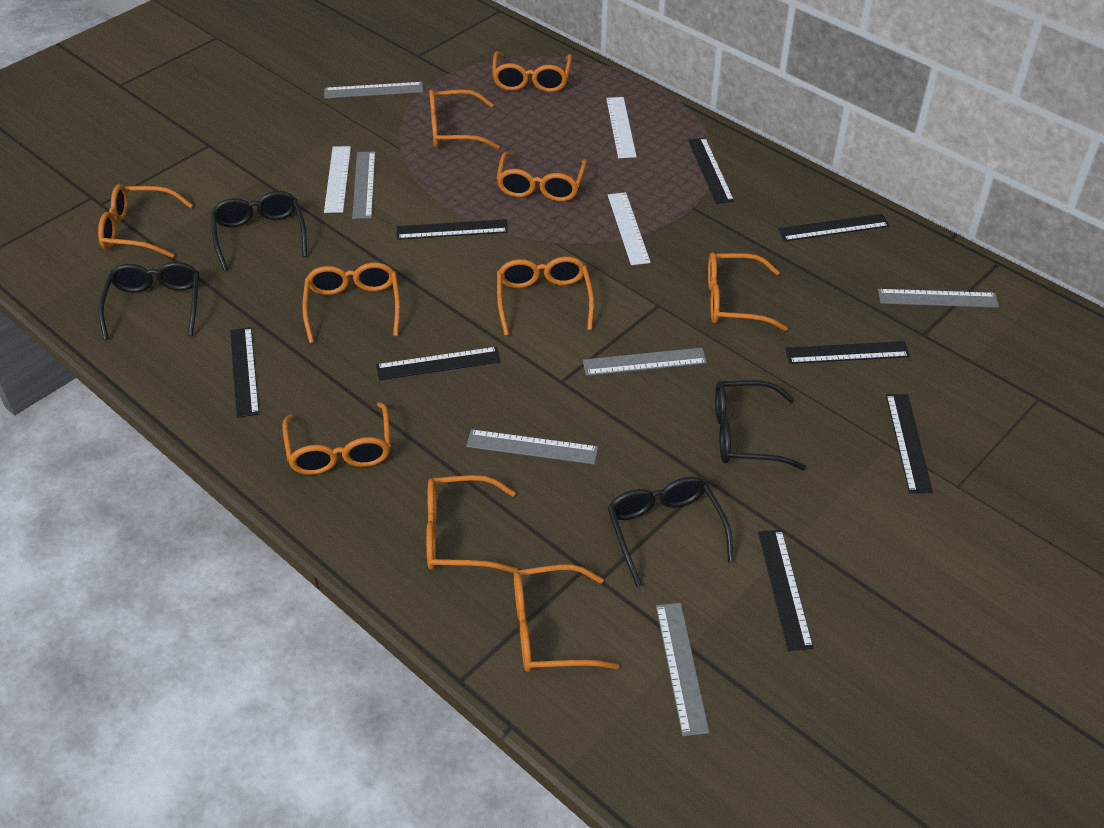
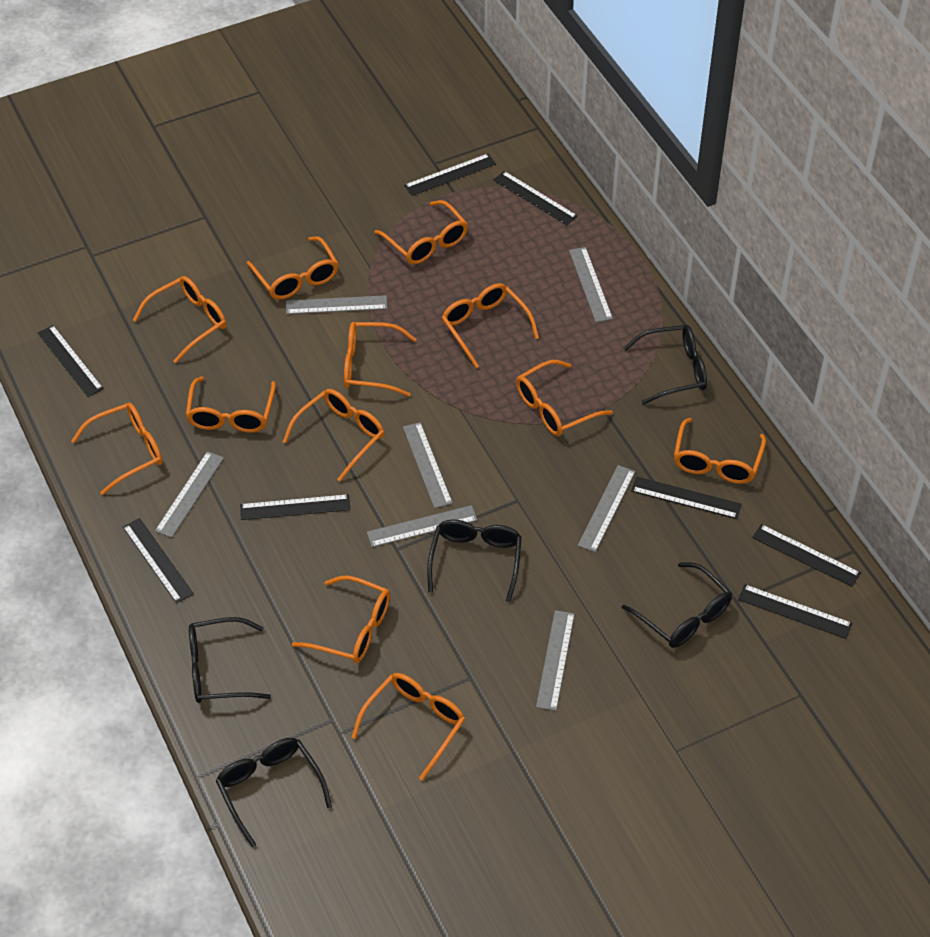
black glasses: [98,262,199,340] [211,191,307,271] [608,477,734,587] [715,380,806,470] = 4 -> [189,617,271,703] [216,738,332,847] [427,520,522,602] [622,562,732,648] [624,325,707,405] = 5
grey ruler: [324,82,423,98] [352,151,375,219] [466,429,598,464] [583,348,707,376] [656,603,710,736] [878,289,999,308] = 6 -> [155,451,224,538] [286,295,387,314] [367,505,477,547] [403,422,453,508] [536,610,575,711] [569,247,613,322] [577,465,635,552] = 7
orange glasses: [98,184,193,258] [282,402,391,475] [302,263,400,343] [426,475,518,573] [429,89,500,149] [492,52,572,92] [496,152,587,201] [497,257,594,336] [514,564,619,672] [708,253,788,331] = 10 -> [71,403,162,495] [133,276,226,363] [186,376,276,433] [246,236,339,300] [283,389,384,482] [292,576,390,663] [344,322,416,397] [352,673,465,781] [374,200,468,264] [442,283,539,368] [516,360,613,436] [674,418,766,484] = 12
white ruler: [324,146,351,213] [606,97,637,158] [608,192,651,265] = 3 -> none = 0

